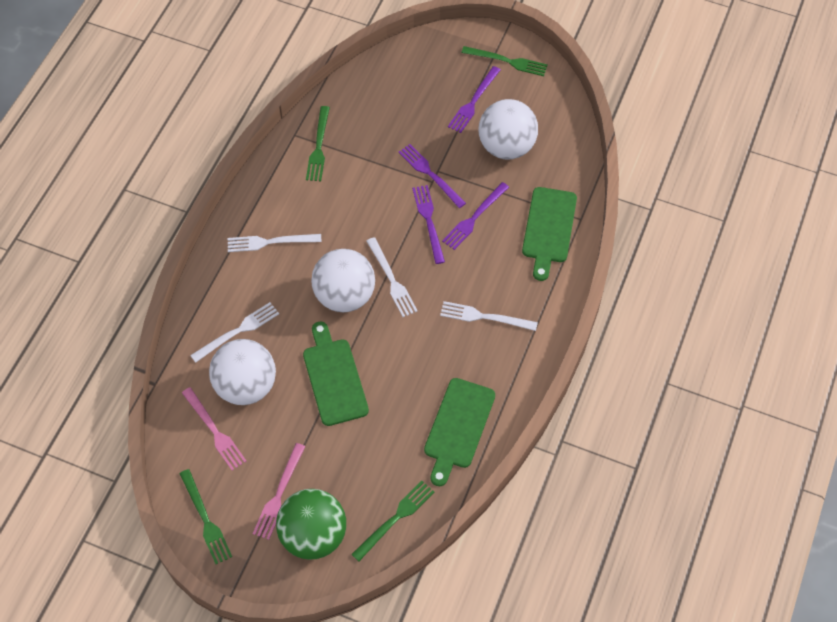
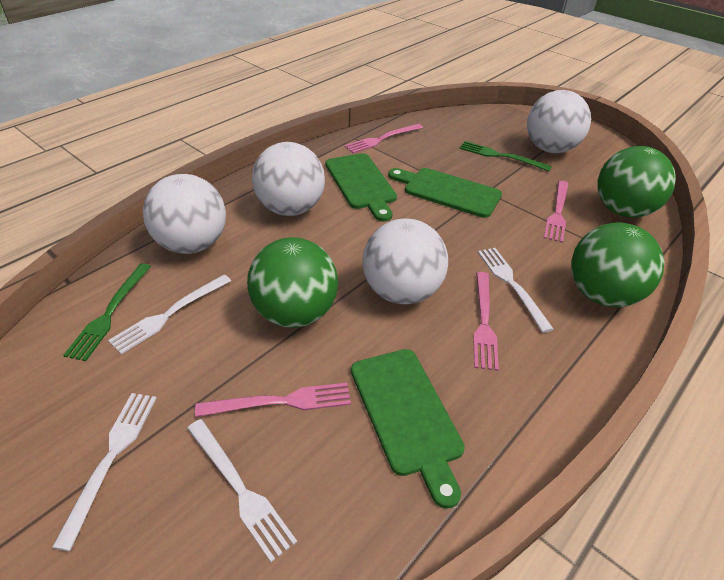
green ball: [276,489,346,560] = 1 -> [247,237,338,328] [571,222,664,307] [597,146,676,218] = 3
green fork: [179,469,232,564] [306,106,330,181] [351,481,434,561] [461,46,548,76] = 4 -> [63,263,151,361] [459,141,552,171] = 2
pink fork: [182,387,246,470] [253,443,306,540] = 2 -> [195,383,351,417] [344,124,423,153] [473,272,499,371] [544,181,569,243] = 4
purple fork: [398,144,466,208] [412,185,445,264] [442,182,509,250] [448,66,500,133] = 4 -> none = 0
white ball: [209,339,276,405] [311,249,375,312] [479,99,538,160] = 3 -> [143,174,226,254] [252,142,325,216] [362,219,448,304] [527,90,591,153] = 4

